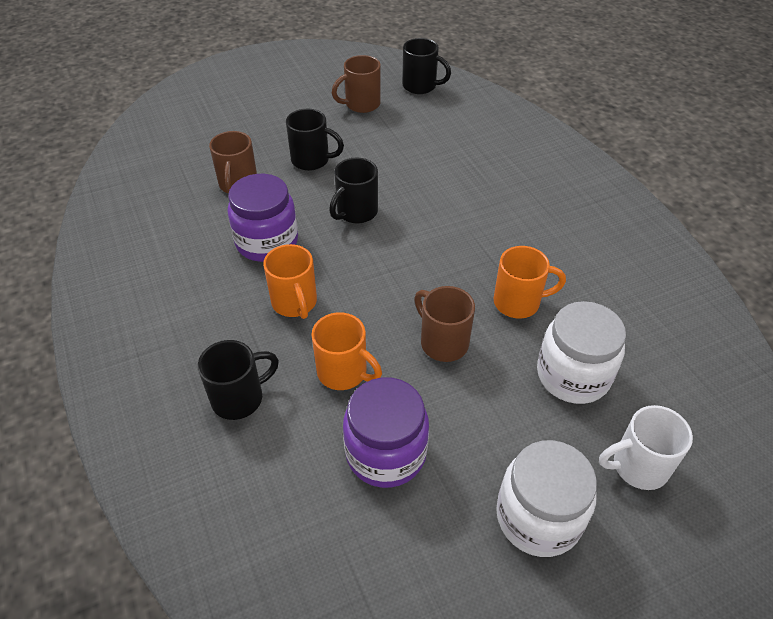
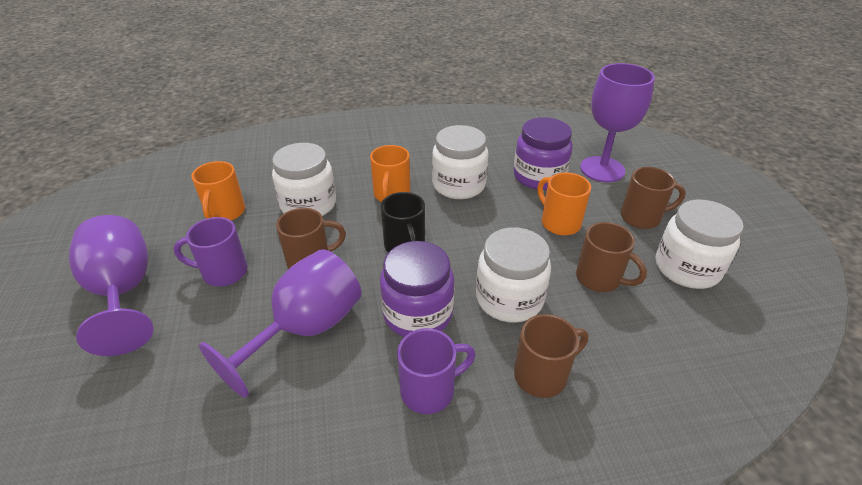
black mug: [198,340,279,420] [286,109,344,171] [329,157,378,223] [403,38,451,94] = 4 -> [381,192,425,253] = 1
brown mug: [209,131,257,193] [332,55,381,113] [414,286,475,362] = 3 -> [276,208,346,269] [514,314,588,398] [576,222,647,292] [621,167,686,229] = 4
purple goblet: none = 0 -> [69,215,153,356] [199,249,362,398] [580,63,655,182] = 3
purple mug: none = 0 -> [173,217,248,286] [397,328,476,414] = 2
white jar: [496,440,597,557] [537,301,626,404] = 2 -> [272,143,336,216] [432,125,488,199] [476,227,551,323] [656,200,743,289] = 4
white mug: [599,405,693,490] = 1 -> none = 0

